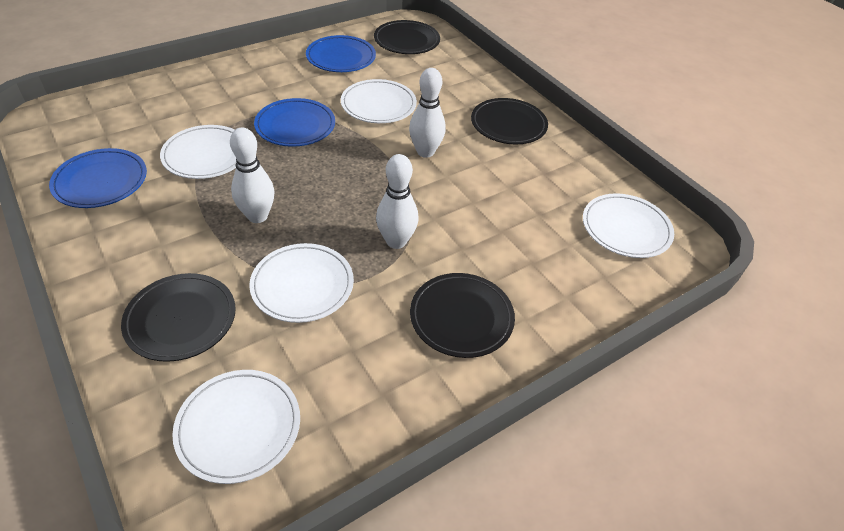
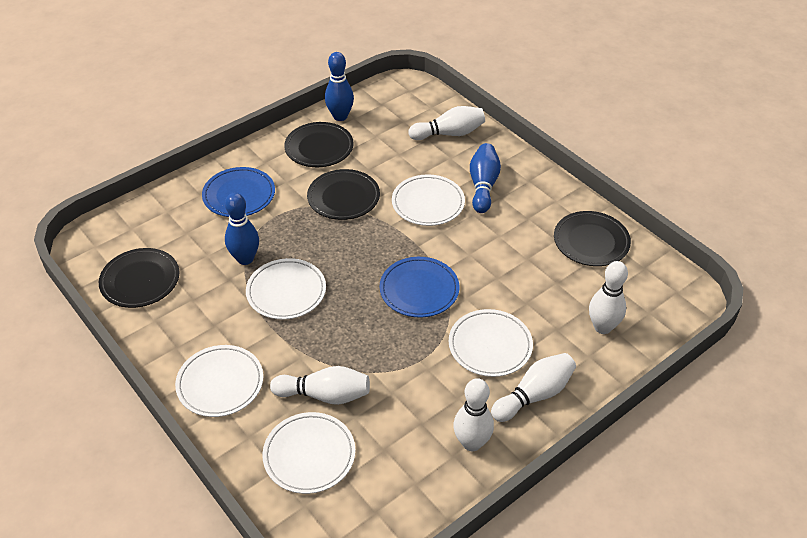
blue bowling pin: none = 0 -> [225,193,259,265] [325,52,354,121] [470,143,501,213] = 3
blue plate: [49,148,147,208] [254,98,335,147] [306,35,376,72] = 3 -> [202,167,275,217] [380,257,459,318] = 2
white bowling pin: [230,127,274,223] [376,154,419,249] [409,68,446,158] = 3 -> [270,366,370,405] [408,106,485,140] [453,378,494,451] [491,353,576,422] [589,261,628,334] = 5

